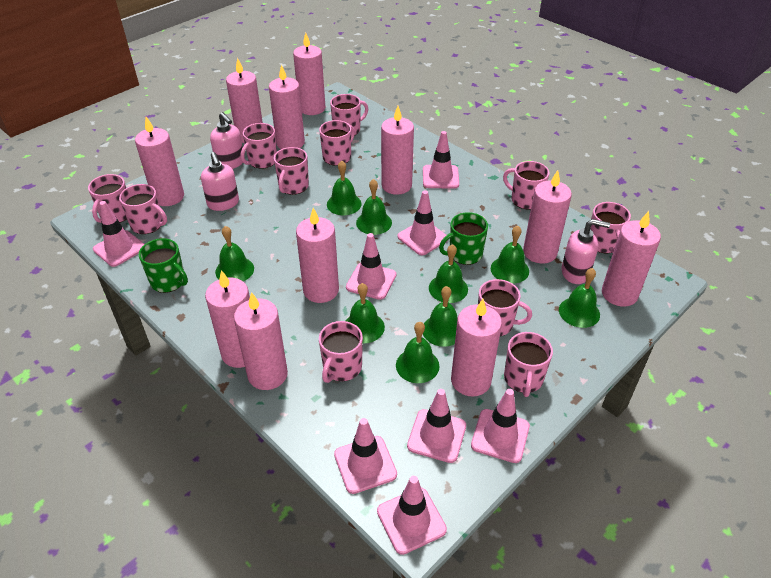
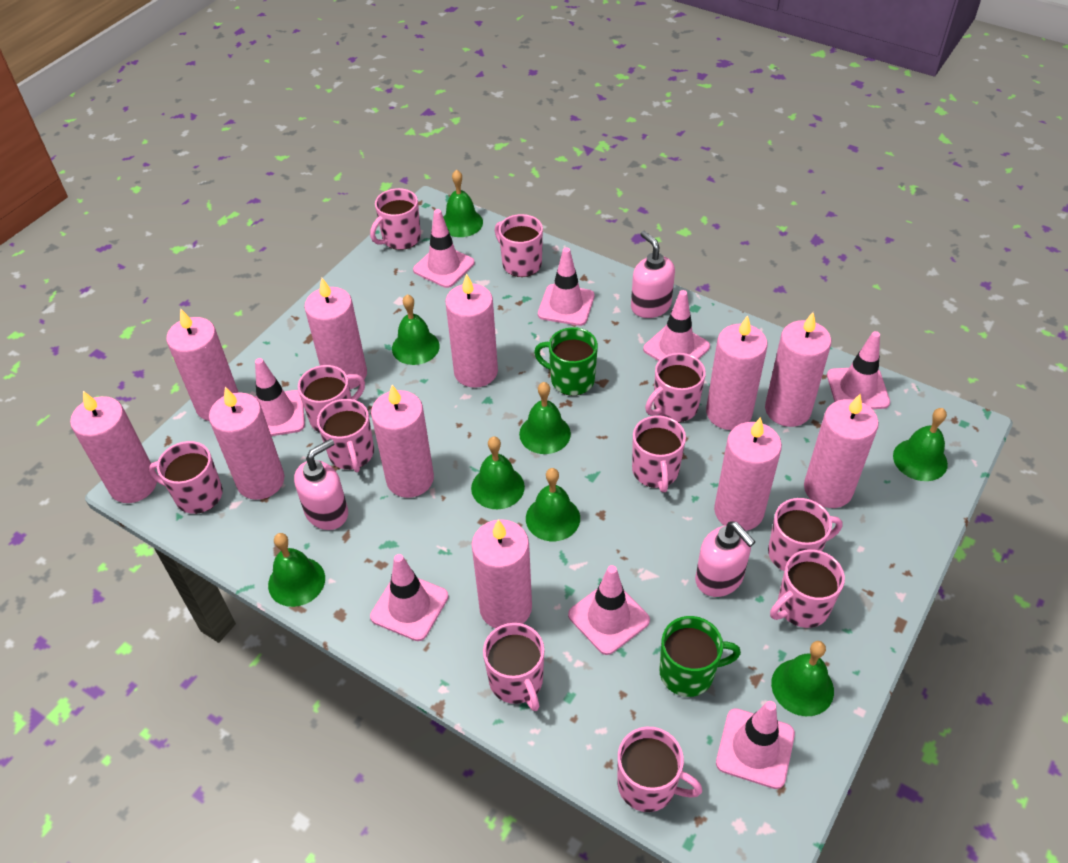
green bell: [215,226,254,282] [327,161,362,215] [346,283,385,343] [356,179,392,235] [396,322,440,383] [423,286,458,347] [429,244,468,303] [491,226,529,284] [559,268,600,328] = 9 -> [268,533,325,607] [392,294,440,365] [443,170,483,237] [471,436,525,509] [519,382,571,454] [526,468,580,541] [771,641,834,716] [893,408,948,481] = 8

